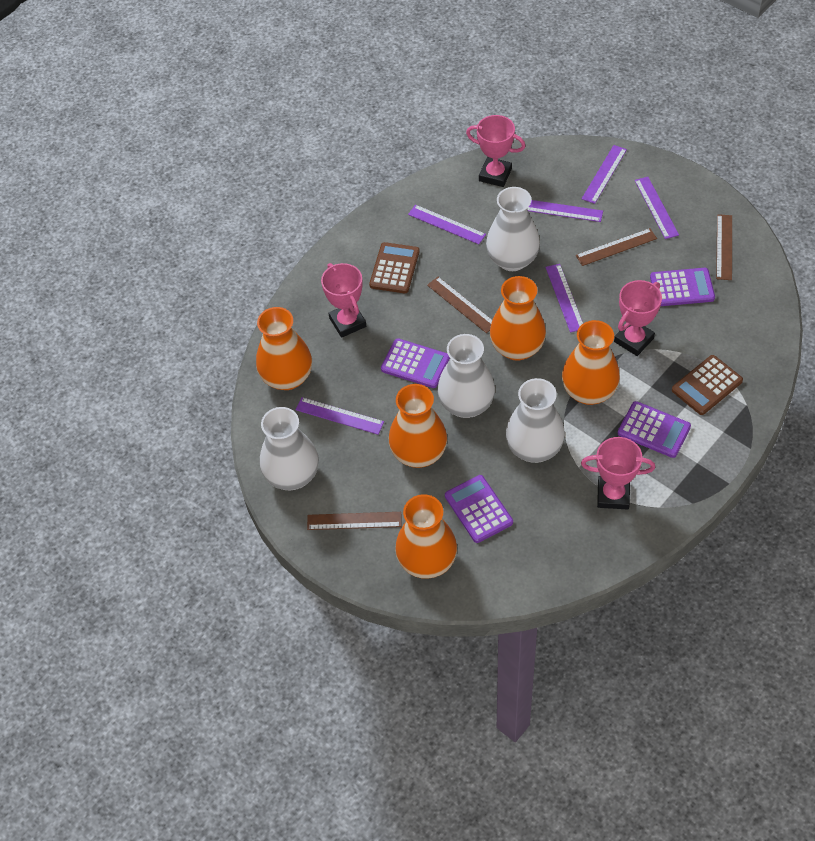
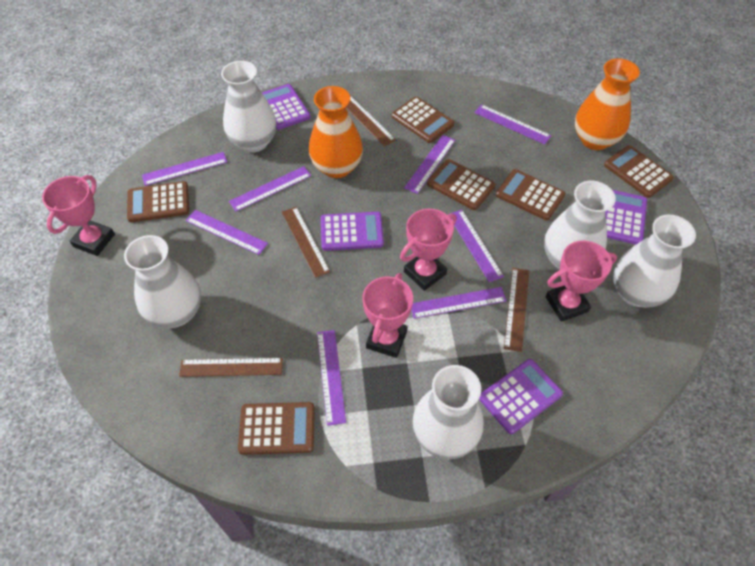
brown calculator: [369,242,420,293] [672,355,743,415] = 2 -> [127,181,189,222] [238,402,315,455] [392,97,454,143] [427,159,496,210] [496,169,566,221] [604,145,674,198] = 6
orange vase: [256,307,312,390] [389,384,447,468] [395,494,457,579] [490,276,546,361] [562,320,620,405] = 5 -> [309,86,363,178] [575,58,640,150] = 2
purple ruler: [296,397,384,434] [408,205,486,244] [527,200,603,222] [545,264,583,333] [582,145,627,204] [635,177,679,239] = 6 -> [142,152,227,186] [186,210,268,255] [229,166,311,212] [317,330,346,426] [404,135,455,194] [411,287,507,319] [450,210,504,282] [474,104,551,144] = 8
white vase: [260,407,319,490] [437,334,495,418] [486,187,540,271] [506,378,565,463] = 4 -> [124,235,201,328] [221,61,276,152] [412,365,484,459] [544,181,616,270] [613,214,696,307] = 5

